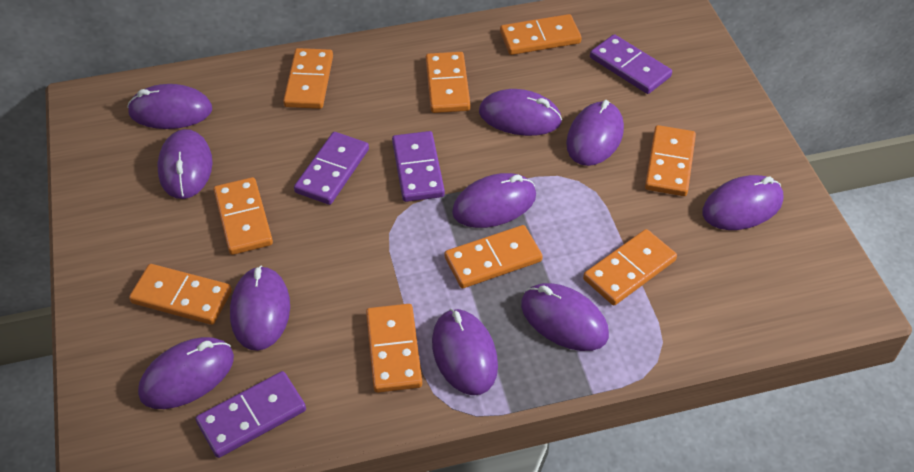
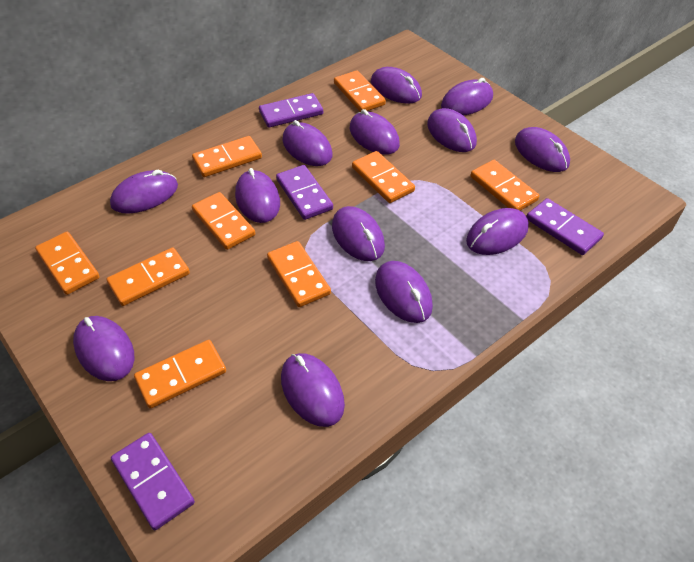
purple mouse: [127,84,212,129] [138,337,234,409] [157,129,213,199] [230,266,290,351] [432,309,498,395] [452,173,536,228] [479,89,562,136] [521,283,609,351] [566,100,624,166] [702,175,784,230] = 10 -> [73,316,134,381] [110,170,178,214] [235,168,280,223] [281,353,345,427] [282,120,333,166] [332,206,385,261] [350,109,400,155] [371,67,422,104] [375,261,433,323] [427,108,477,152] [441,78,493,115] [466,208,529,255] [515,127,570,172] = 13

